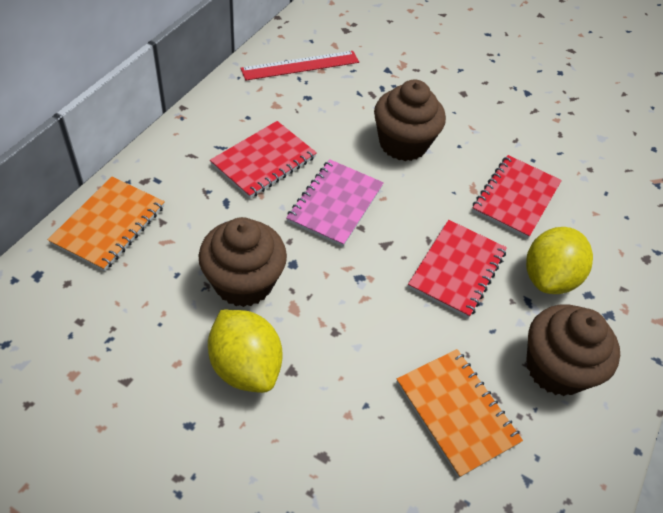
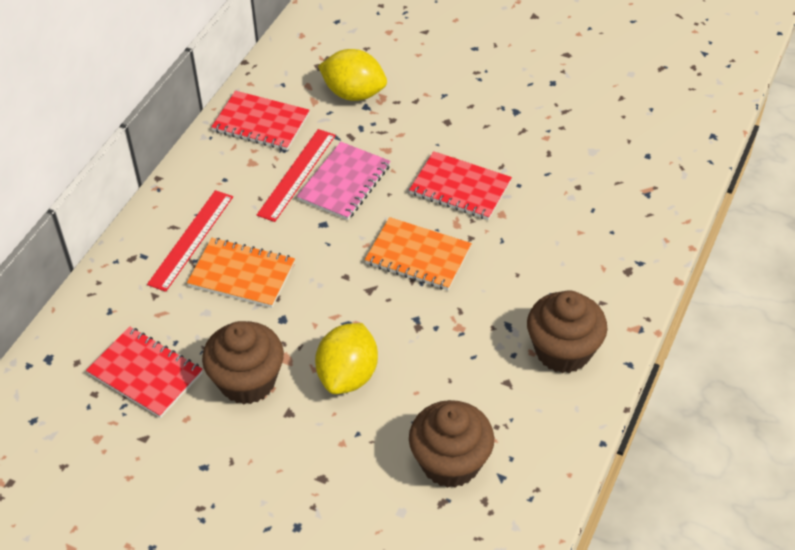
red ruler: [240,51,359,81] = 1 -> [147,190,233,292] [257,129,336,222] = 2

